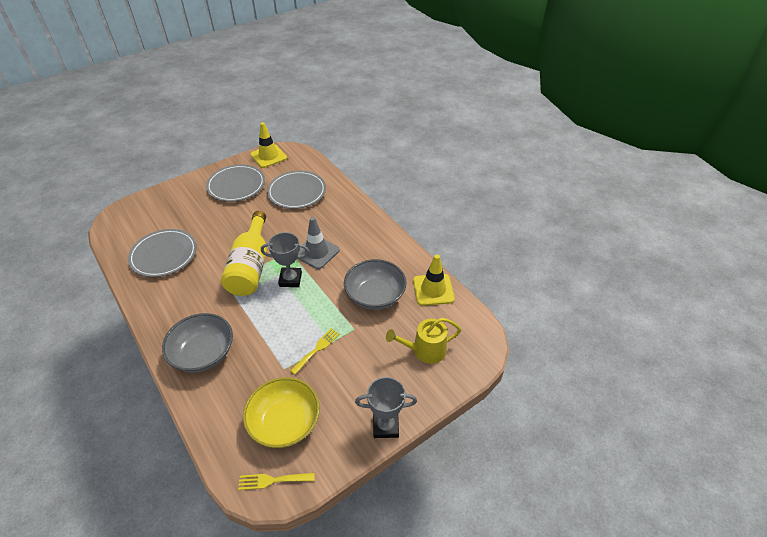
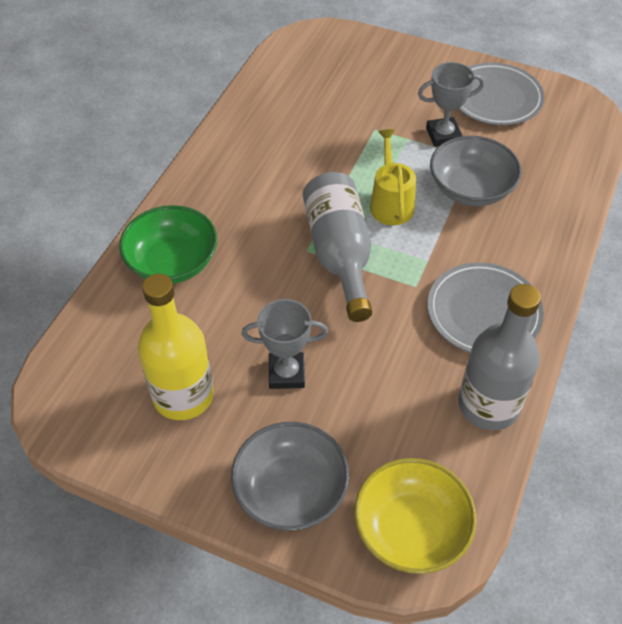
green bowl: none = 0 -> [119,205,217,284] = 1
grey bottle: none = 0 -> [303,172,372,322] [458,284,541,430] = 2
grey plate: [128,229,197,277] [206,164,265,202] [267,171,326,209] = 3 -> [428,262,544,353] [459,62,545,125] = 2
grey traffic cone: [297,217,340,269] = 1 -> none = 0
yellow fork: [238,473,315,490] [290,328,340,375] = 2 -> none = 0
yellow traffic cone: [250,122,287,168] [413,254,455,306] = 2 -> none = 0

